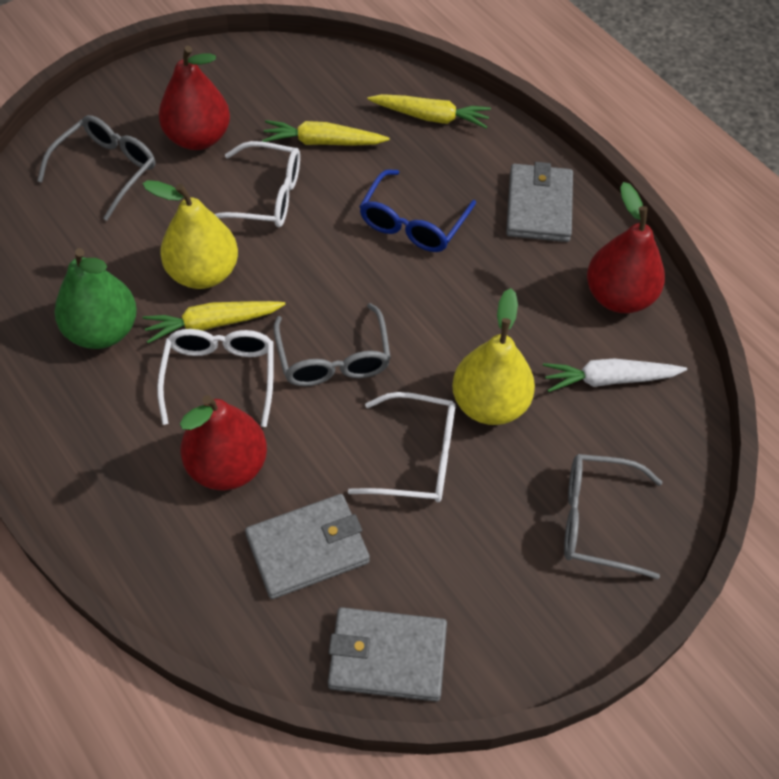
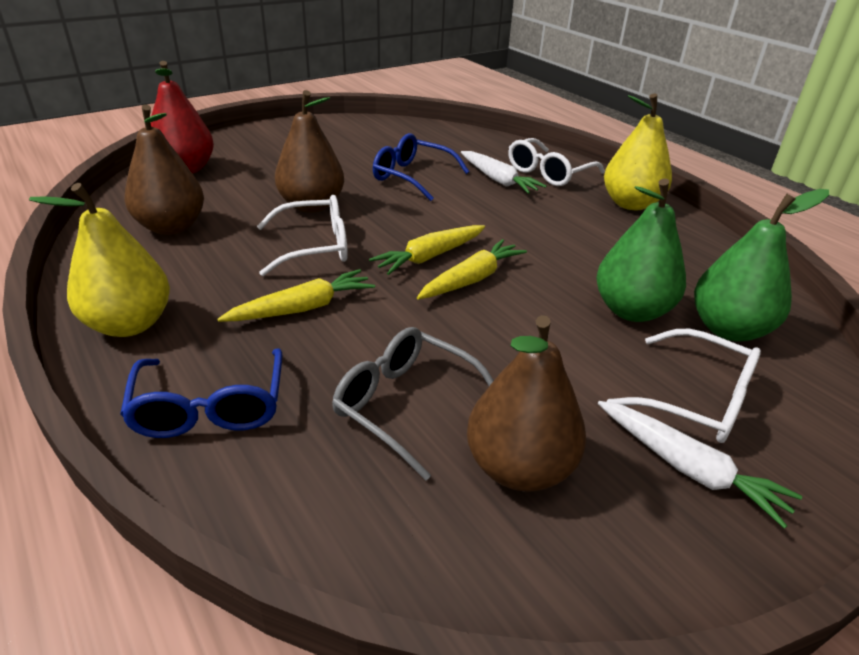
blue glasses: [359,169,476,252] = 1 -> [120,348,282,438] [373,133,470,201] = 2
brown pear: none = 0 -> [125,105,204,235] [275,90,344,213] [467,315,586,492] = 3
green pear: [55,248,137,349] = 1 -> [596,178,686,322] [694,189,829,341] = 2
grey glasses: [37,115,155,221] [274,303,391,386] [564,454,662,579] = 3 -> [332,327,494,480] = 1
grey wallet: [245,494,370,599] [328,607,447,702] [506,162,573,242] = 3 -> none = 0
red pear: [159,46,230,150] [180,395,267,490] [587,182,665,313] = 3 -> [150,61,214,174] = 1
white carrot: [543,358,687,392] = 1 -> [461,151,547,194] [598,401,802,529] = 2

